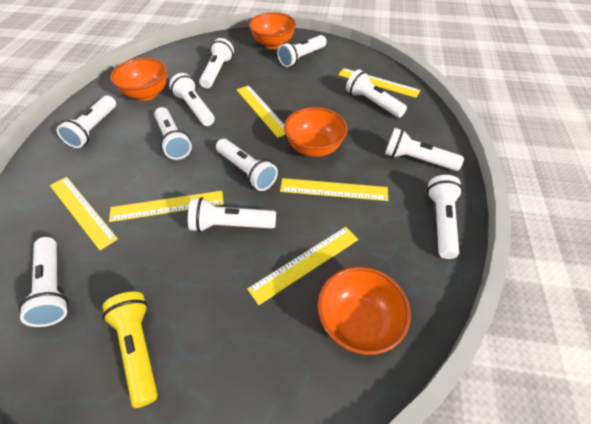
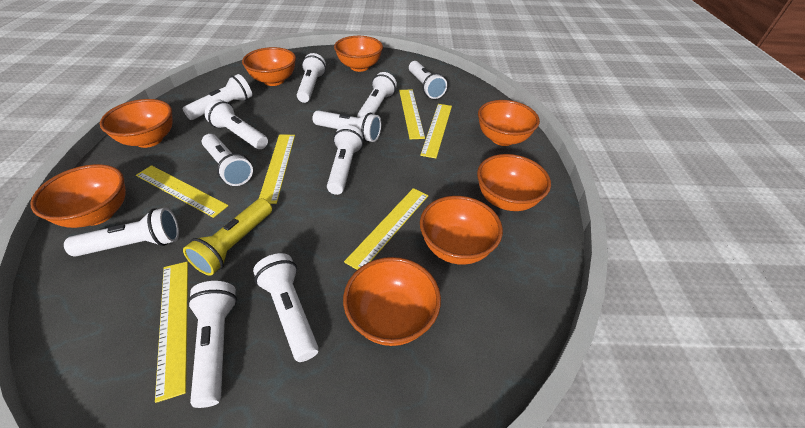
orange bowl: [111,58,167,101] [249,12,296,49] [284,107,348,157] [317,266,411,355] = 4 -> [31,164,126,228] [100,99,172,148] [242,47,296,86] [334,36,383,72] [343,257,441,346] [420,196,503,265] [477,154,551,211] [478,100,540,146] = 8

